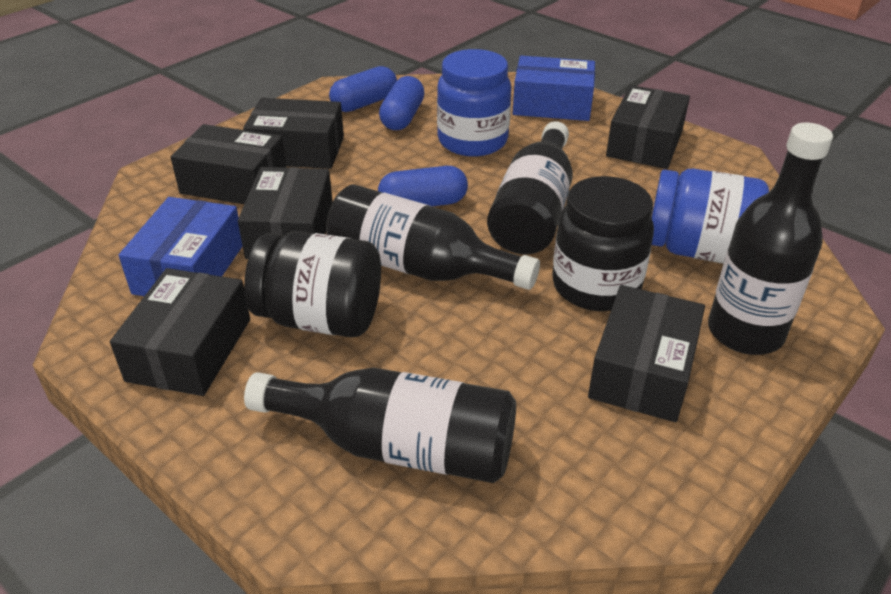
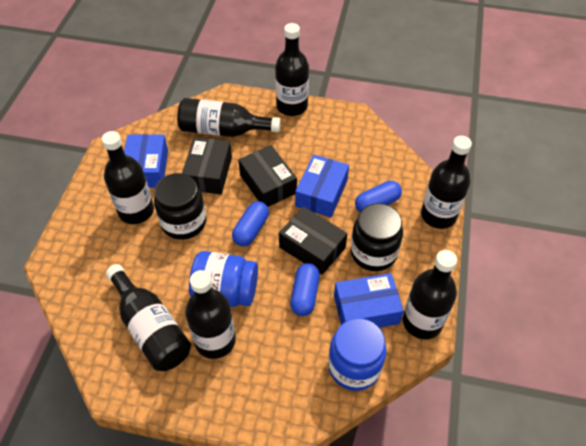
black bottle: [244,367,516,483] [326,184,540,290] [487,121,573,254] [708,123,833,355] = 4 -> [102,131,154,224] [106,264,191,371] [177,98,281,137] [185,270,236,359] [275,23,309,116] [403,250,457,339] [421,136,472,229] = 7
black box: [110,268,250,396] [171,124,287,204] [238,167,333,259] [243,98,344,169] [588,285,705,422] [606,85,690,169] = 6 -> [182,137,232,194] [238,145,297,207] [279,207,347,275] = 3
blue box: [119,197,243,296] [513,56,595,121] = 2 -> [124,134,168,188] [295,154,349,217] [334,273,404,328] = 3

